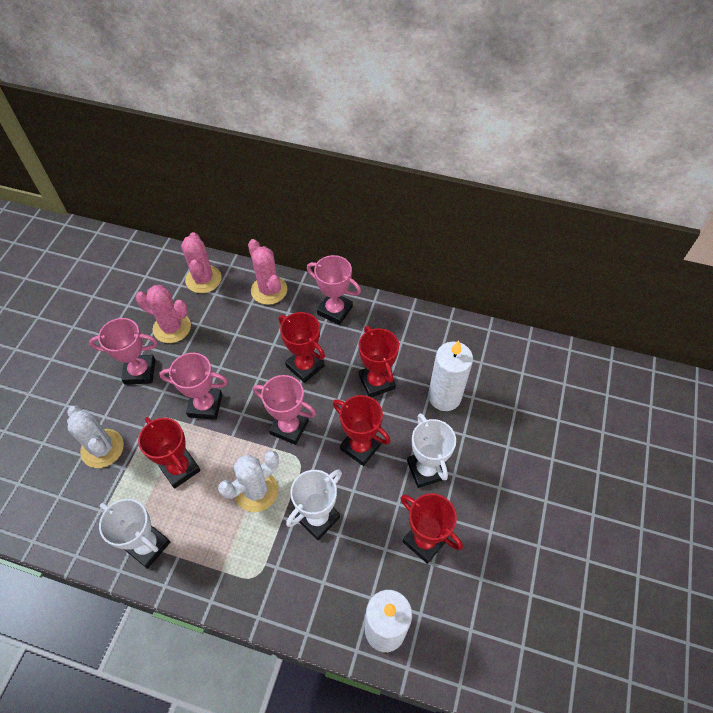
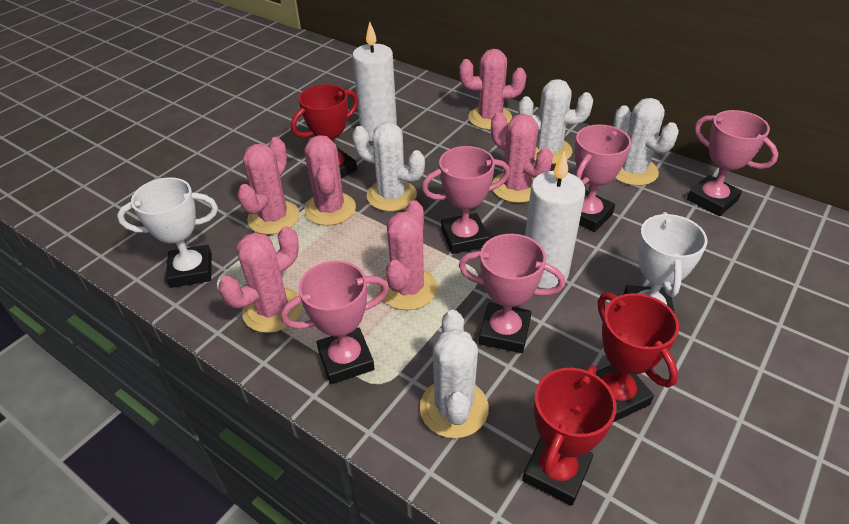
pink cactus: [136,285,191,343] [181,232,222,293] [248,239,287,305] = 3 -> [219,226,303,333] [237,137,300,235] [304,135,356,226] [379,200,437,310] [459,49,526,130] [491,112,553,203] = 6
pink trophy: [89,318,157,385] [159,353,228,420] [253,375,316,445] [307,255,361,325] = 4 -> [281,261,389,384] [422,146,510,254] [459,234,565,353] [575,124,631,232] [687,110,778,216] = 5
red trophy: [138,417,201,489] [279,312,325,383] [333,395,391,466] [359,326,399,397] [401,493,463,564] = 5 -> [291,84,358,178] [522,366,617,506] [596,292,679,422] = 3
white cactus: [67,405,124,468] [218,451,279,512] = 2 -> [352,122,425,211] [420,310,489,438] [518,79,593,164] [614,98,679,186] = 4
white trophy: [99,499,170,569] [286,469,342,540] [407,413,456,488] = 3 -> [117,177,218,288] [623,212,708,313] = 2

